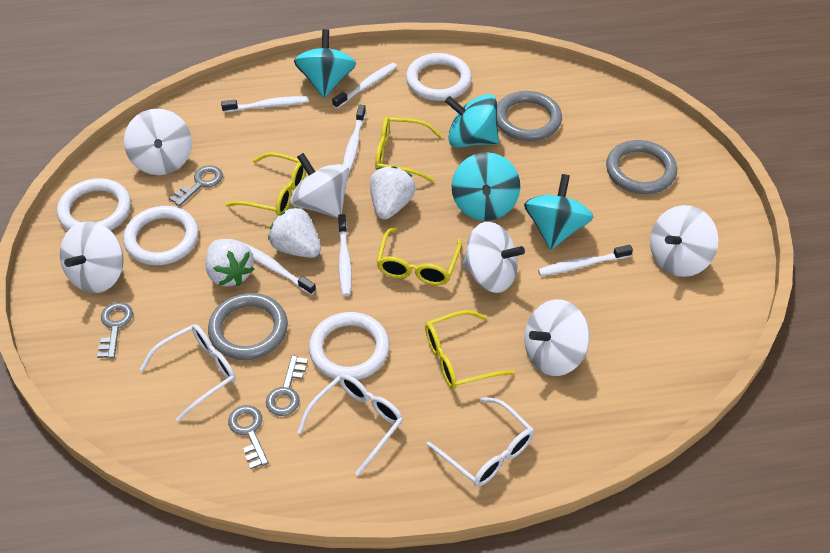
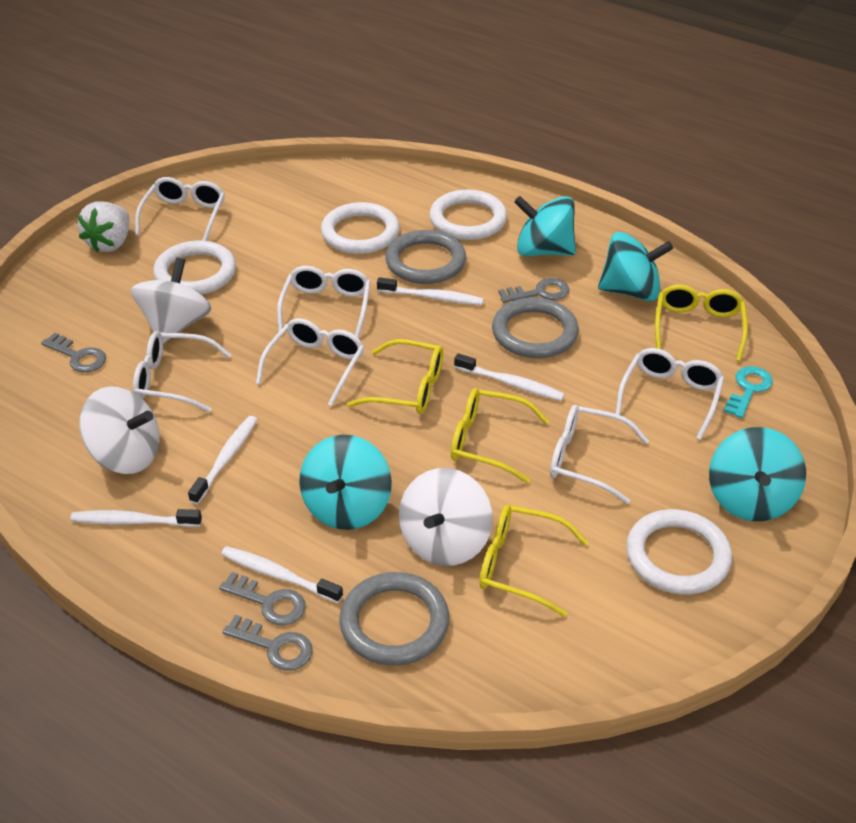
turquoise key: none = 0 -> [724,366,773,418] = 1
white glasses: [139,324,236,421] [298,374,403,476] [426,397,534,487] = 3 -> [133,331,231,412] [135,177,225,241] [256,318,364,406] [277,266,371,338] [550,405,649,504] [615,348,724,440] = 6
white spinning top: [60,221,124,293] [124,108,192,175] [290,153,349,218] [462,222,525,293] [524,299,590,376] [650,205,718,277] = 6 -> [79,387,160,474] [130,257,212,344] [399,468,493,566] = 3
white strawberry: [205,239,254,286] [268,206,321,258] [370,166,416,220] = 3 -> [78,201,130,253] = 1
white toothbrush: [221,96,309,113] [244,243,316,295] [332,63,397,109] [338,214,352,296] [343,105,366,173] [538,245,633,276] = 6 -> [70,509,202,527] [188,416,258,504] [221,546,343,603] [377,277,484,305] [454,353,565,401] = 5

